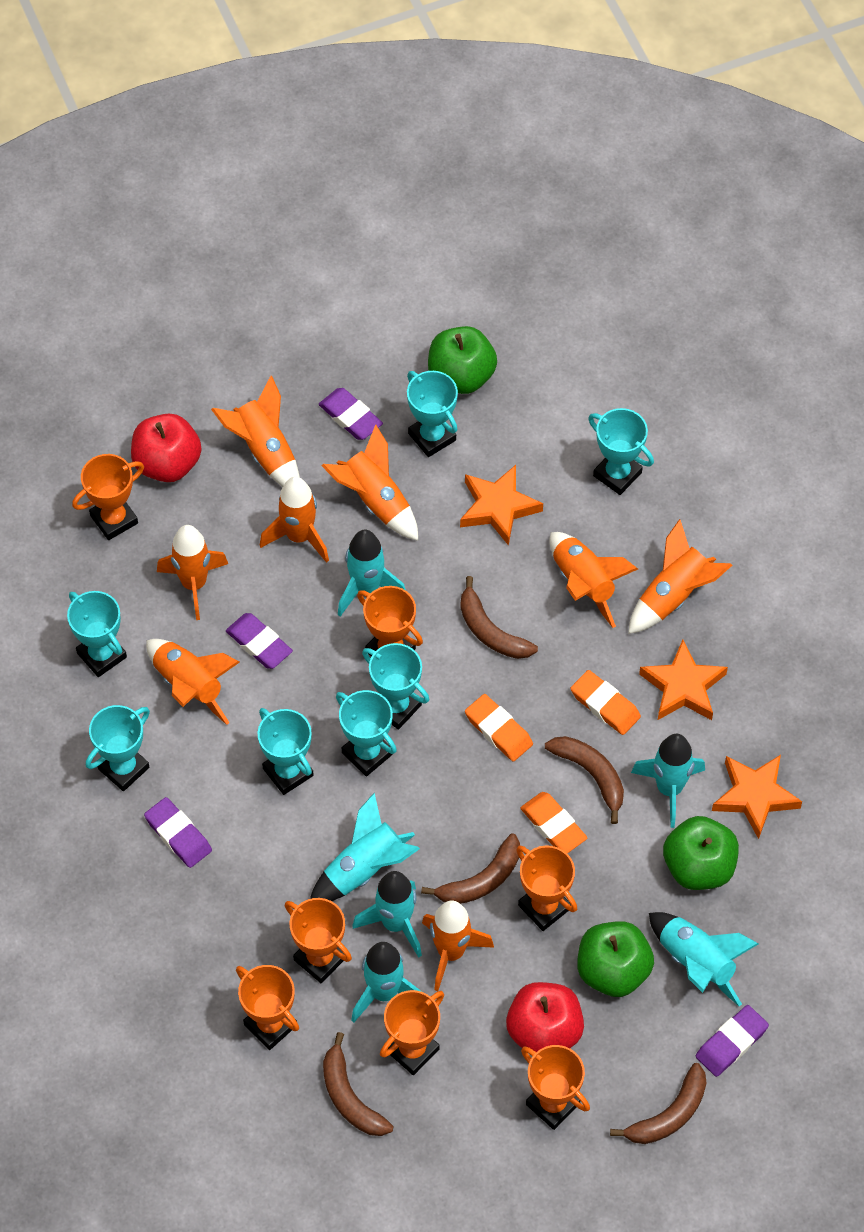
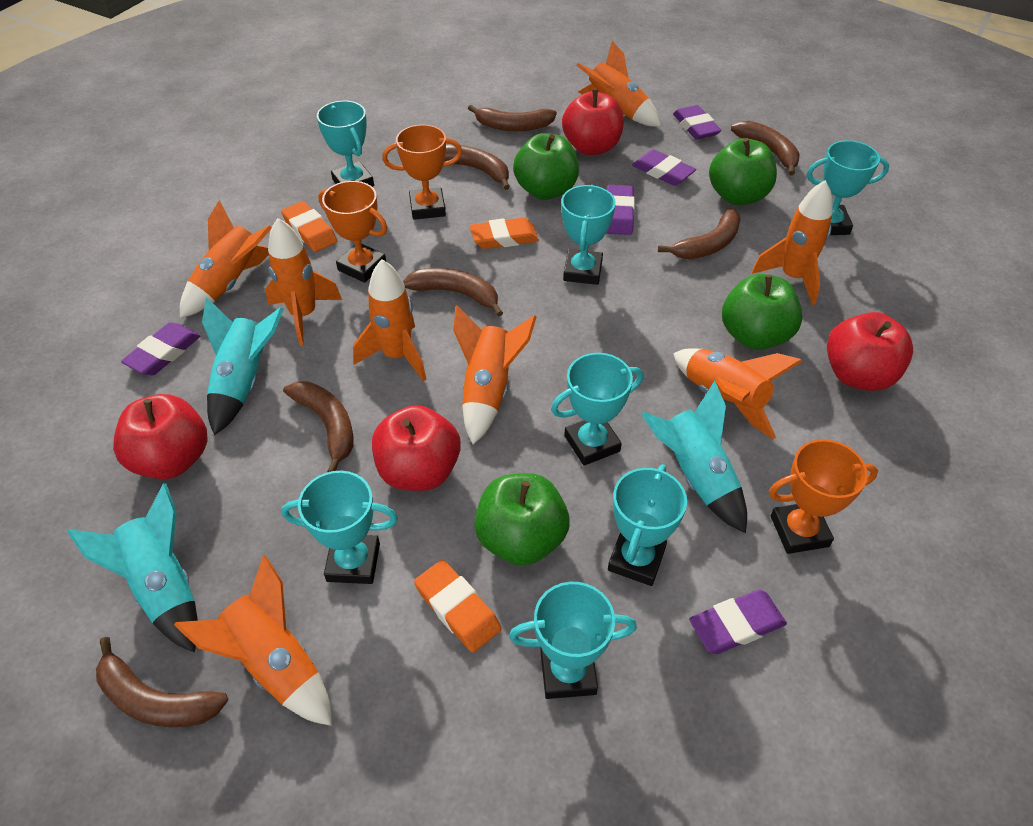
brown banana: [323,1032,394,1136] [421,834,520,904] [460,576,538,659] [545,736,624,824] [610,1063,706,1144] = 5 -> [96,637,228,727] [283,381,354,472] [403,268,503,317] [444,145,510,190] [468,105,557,131] [658,208,741,259] [731,121,800,176] = 7
green apple: [428,326,497,394] [577,921,654,997] [663,816,739,890] = 3 -> [474,473,569,566] [513,133,579,200] [709,138,777,205] [722,274,802,350] = 4
orange star: [460,465,543,546] [639,640,728,720] [712,755,802,839] = 3 -> none = 0
orange trophy: [72,454,144,540] [236,965,299,1050] [285,898,352,983] [357,586,423,657] [380,990,444,1075] [516,845,577,931] [521,1045,590,1130] = 7 -> [318,181,387,283] [382,124,462,220] [769,439,878,554] = 3
purple eraser: [144,797,212,868] [226,613,293,669] [319,388,383,440] [696,1005,769,1077] = 4 -> [121,322,201,376] [606,185,635,235] [632,149,696,186] [673,105,721,140] [689,590,787,654] = 5
red apple: [131,414,201,482] [506,982,584,1052] = 2 -> [113,394,208,479] [372,405,461,491] [562,89,624,155] [827,312,913,391] = 4
turquoise rocket: [310,793,420,901] [338,530,406,617] [351,942,422,1022] [353,871,422,958] [631,734,705,828] [649,912,759,1007] = 6 -> [67,483,198,653] [202,297,284,435] [641,381,747,533] = 3

